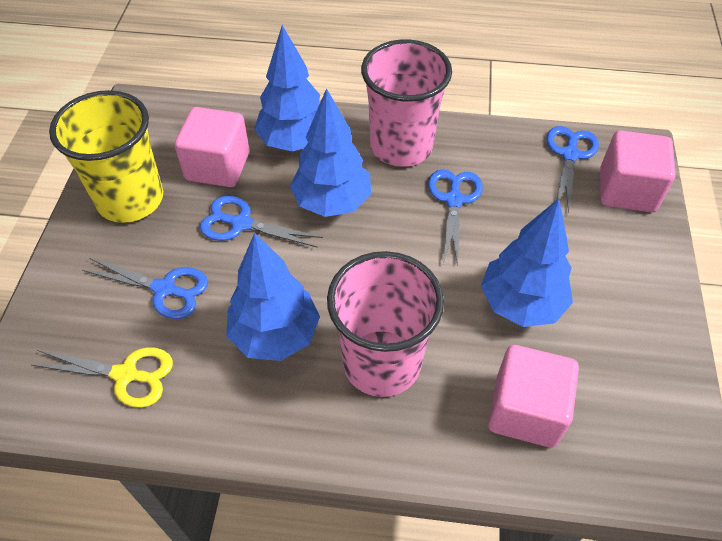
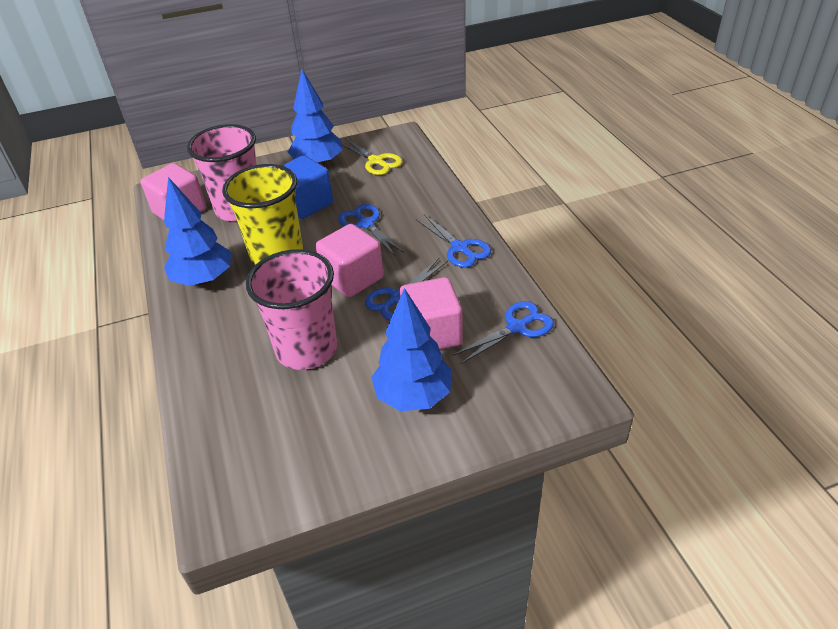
blue cube: none = 0 -> [282,155,333,219] = 1
blue tree: [226,233,320,361] [254,25,320,152] [290,88,371,217] [481,198,573,327] = 4 -> [164,177,231,286] [288,69,343,166] [371,288,452,411] = 3

